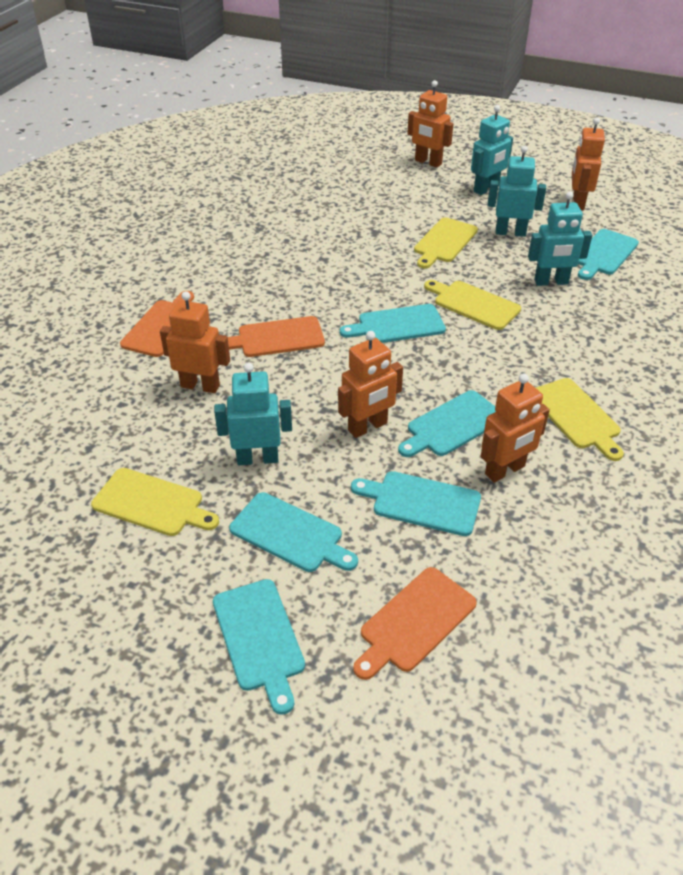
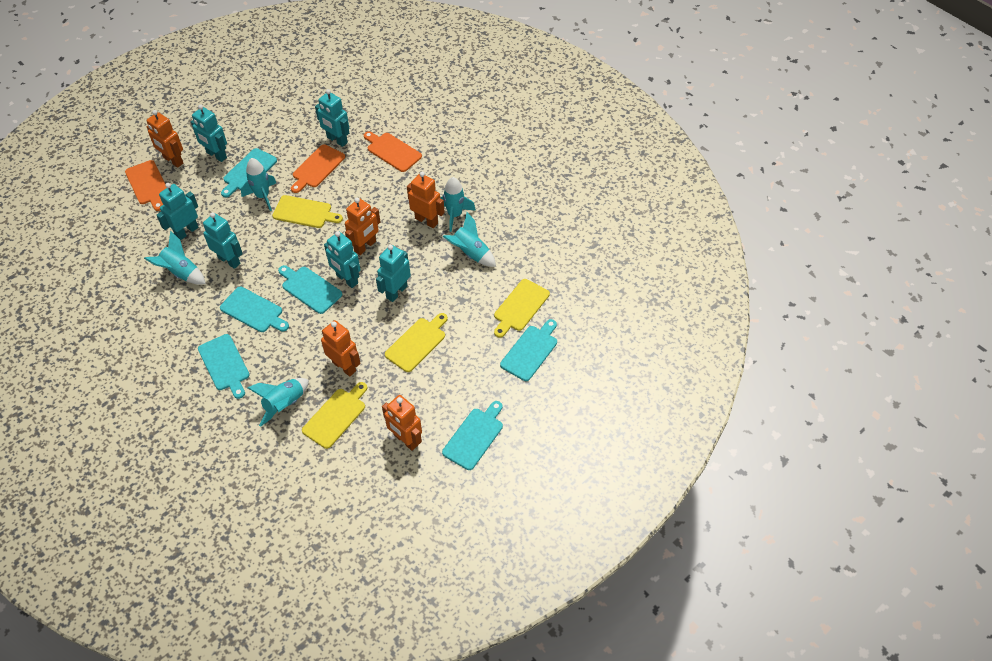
turquoise robot: [214,362,292,465] [471,105,513,195] [488,145,546,237] [528,191,592,286] = 4 -> [157,183,198,240] [191,104,227,162] [203,212,243,269] [315,89,349,147] [324,231,360,288] [376,245,411,302] = 6
turquoise rocket: none = 0 -> [144,231,206,285] [241,158,276,211] [247,378,309,427] [440,177,476,232] [443,212,496,267] = 5

